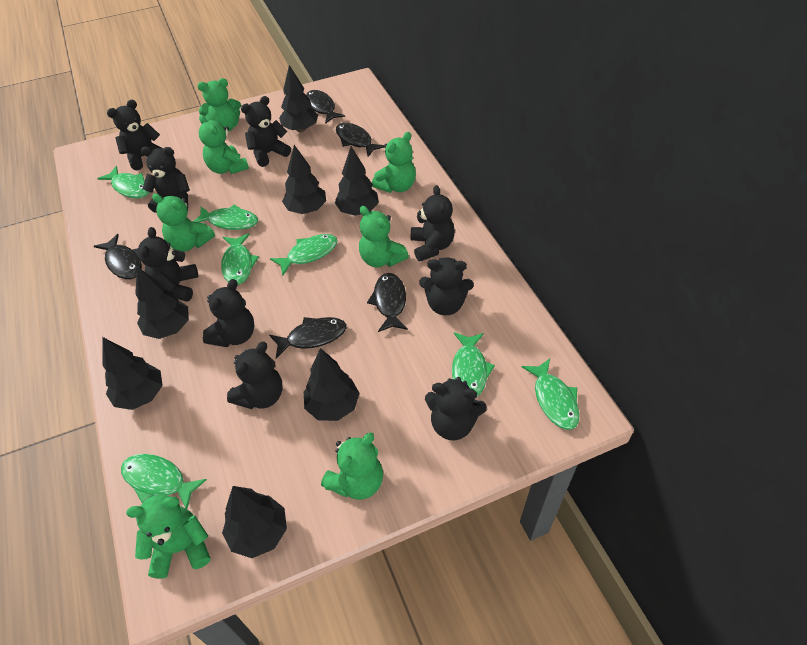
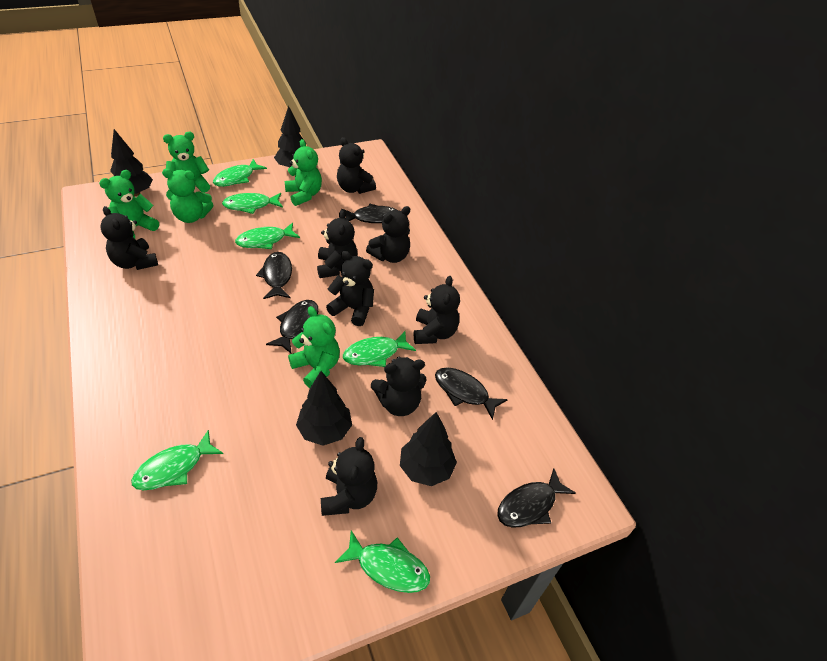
black teddy bear: [107,100,161,170] [138,227,198,302] [141,147,190,213] [203,279,254,347] [227,342,283,409] [241,96,291,167] [411,185,455,262] [419,257,474,315] [425,377,487,440] = 9 -> [100,206,158,270] [317,210,357,278] [321,437,377,516] [326,251,374,326] [337,137,376,194] [366,206,410,263] [371,357,426,416] [414,276,460,344] = 8
black tree: [102,337,163,410] [135,267,189,339] [222,486,287,558] [279,65,318,132] [282,145,326,214] [304,348,359,421] [334,146,379,216] = 7 -> [110,129,153,197] [274,106,307,168] [296,371,352,445] [400,412,457,486] = 4
green fish: [97,166,149,198] [121,454,207,509] [193,205,258,230] [221,233,259,285] [270,234,338,276] [452,332,495,396] [522,359,580,430] = 7 -> [131,430,223,490] [213,159,267,187] [222,193,283,214] [235,223,300,249] [335,530,430,593] [343,331,416,367] = 6
green teddy bear: [126,494,211,578] [152,193,215,252] [197,78,241,132] [199,115,249,174] [321,432,383,500] [359,206,409,268] [372,132,416,193] = 7 -> [99,170,159,239] [162,169,214,223] [163,132,210,193] [284,139,322,206] [288,306,340,388] = 5

